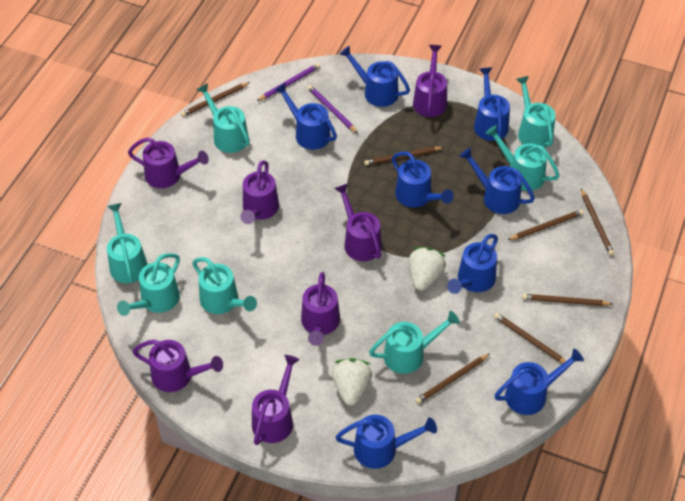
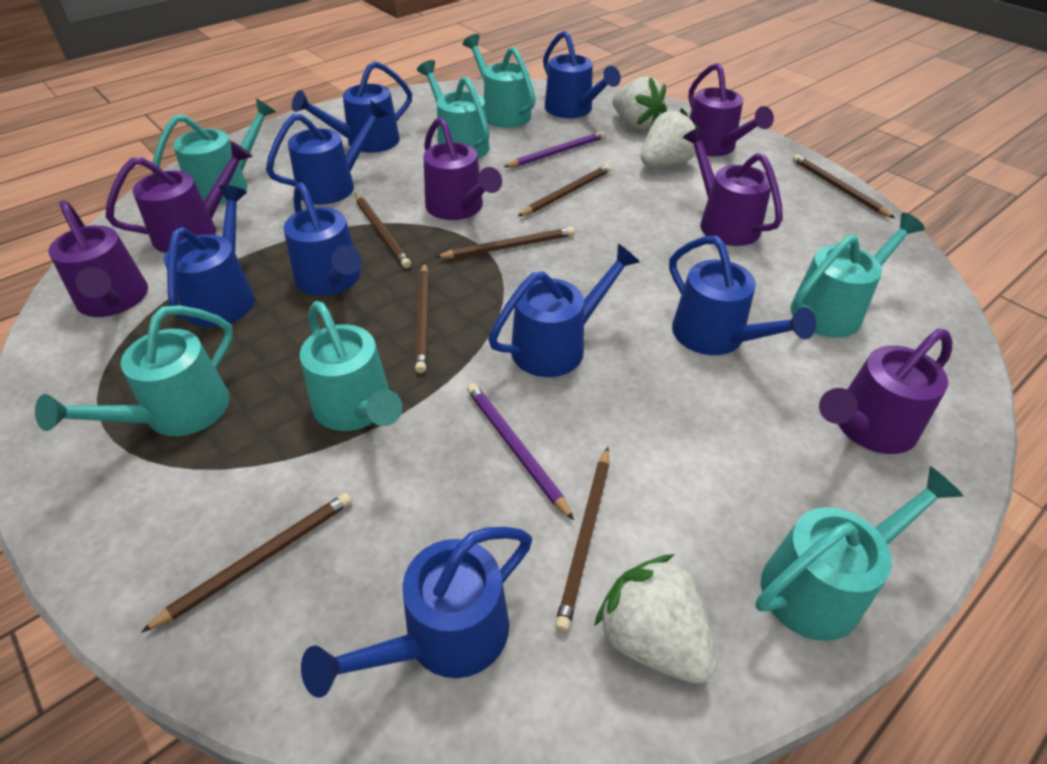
purple watering can: [128,138,209,188] [132,340,223,392] [240,160,279,224] [252,355,300,445] [301,272,340,346] [334,184,382,261] [413,45,447,117] = 7 -> [48,201,148,317] [106,141,253,253] [424,117,502,220] [683,126,783,246] [688,63,774,156] [819,329,952,454] = 6
white strawberry: [332,358,372,406] [409,247,446,291] = 2 -> [594,554,716,684] [612,76,667,130] [641,108,699,166] = 3

